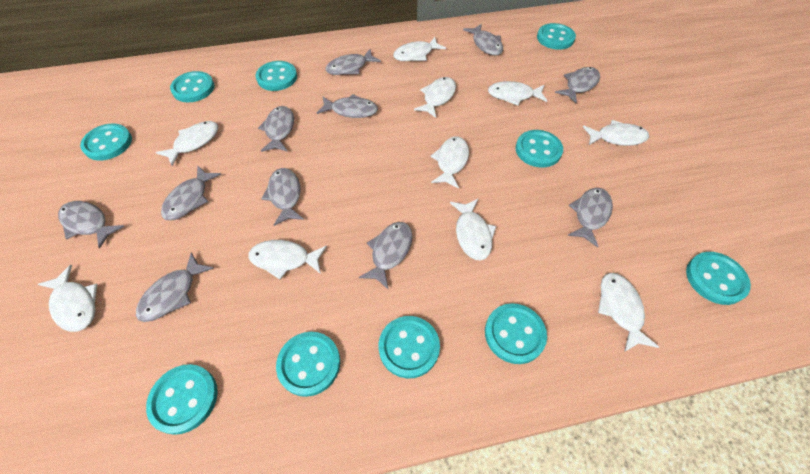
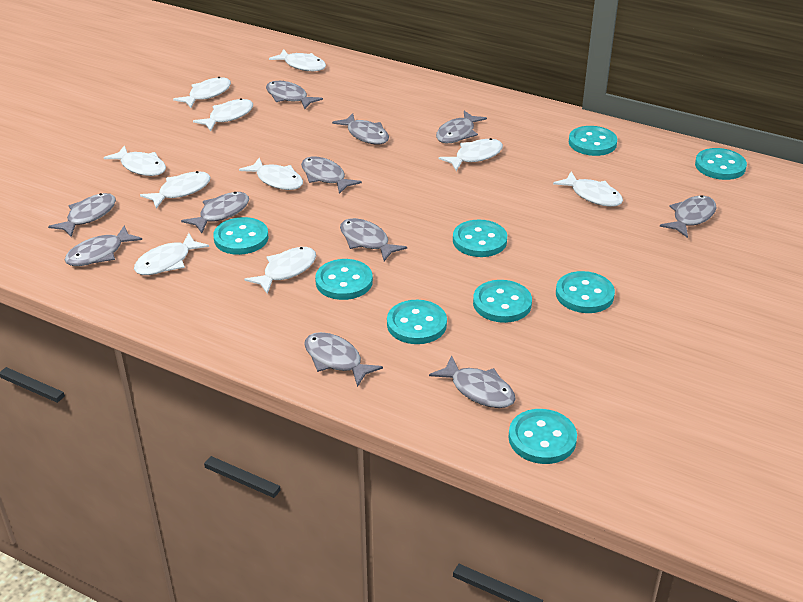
turquoise button: [80,124,132,161] [146,364,218,435] [170,71,215,102] [256,61,297,91] [276,332,340,397] [379,316,440,379] [485,303,547,364] [515,130,563,167] [537,23,576,50] [686,252,751,305] = 10 -> [213,217,269,255] [315,259,373,300] [387,300,447,344] [453,219,507,257] [473,280,532,323] [509,409,577,464] [556,271,615,313] [569,126,617,156] [695,148,747,180] = 9

